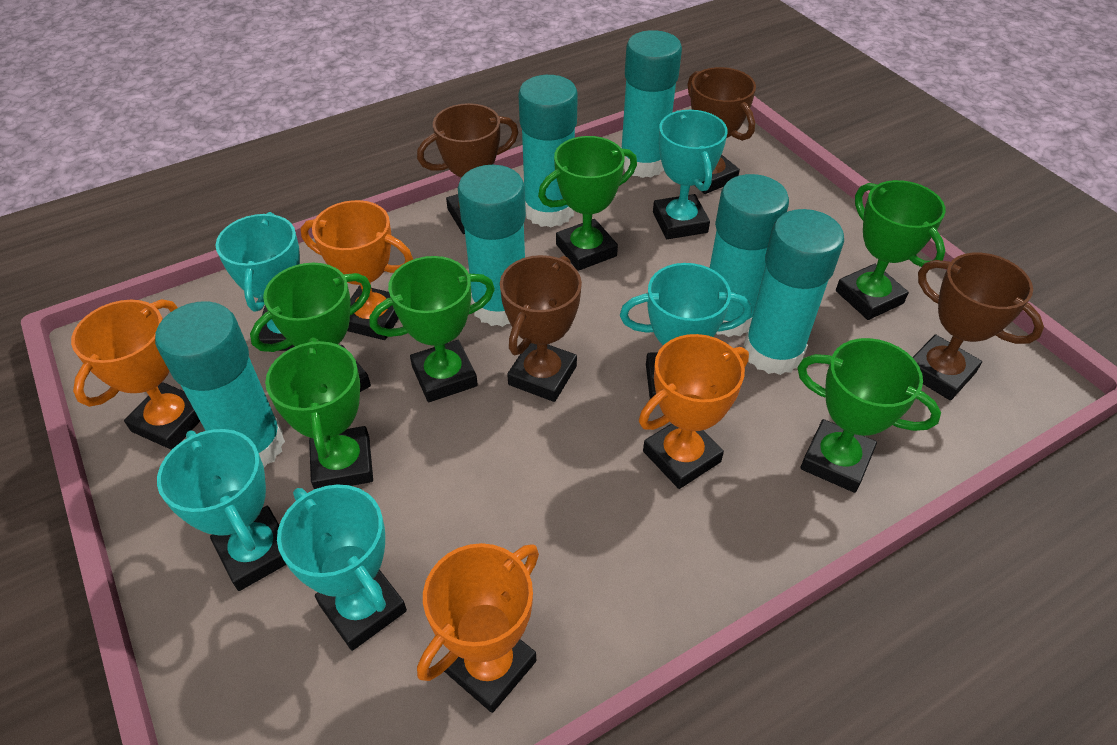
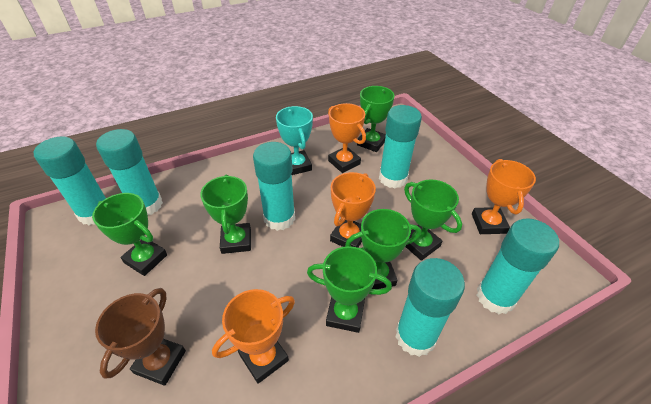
brown trophy: [417,103,519,234] [500,255,582,402] [687,67,756,194] [912,253,1044,400] = 4 -> [95,288,186,386] = 1
turquoise trophy: [157,429,286,591] [215,212,300,351] [277,484,407,651] [620,263,751,399] [653,110,728,239] = 5 -> [276,106,313,175] = 1

